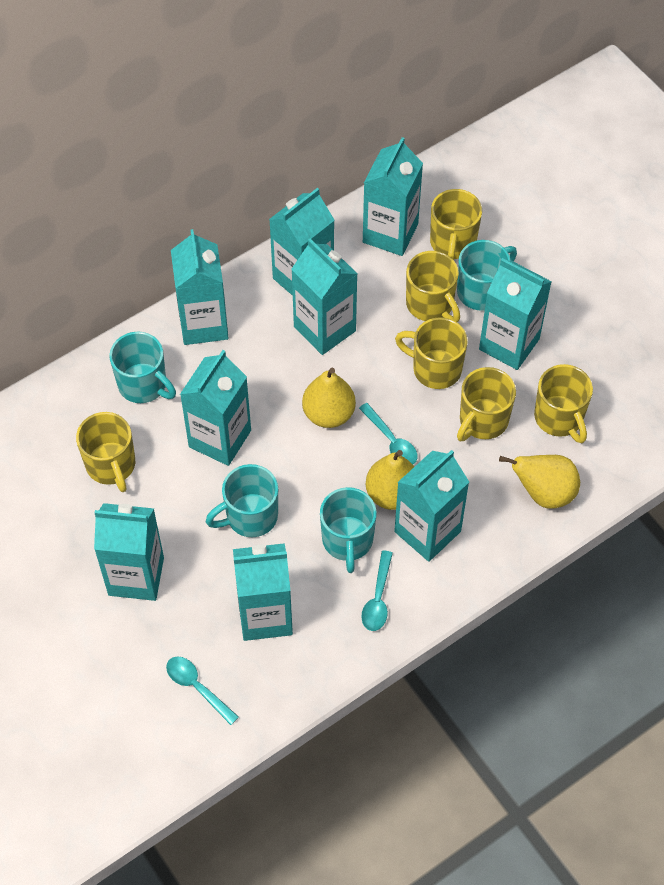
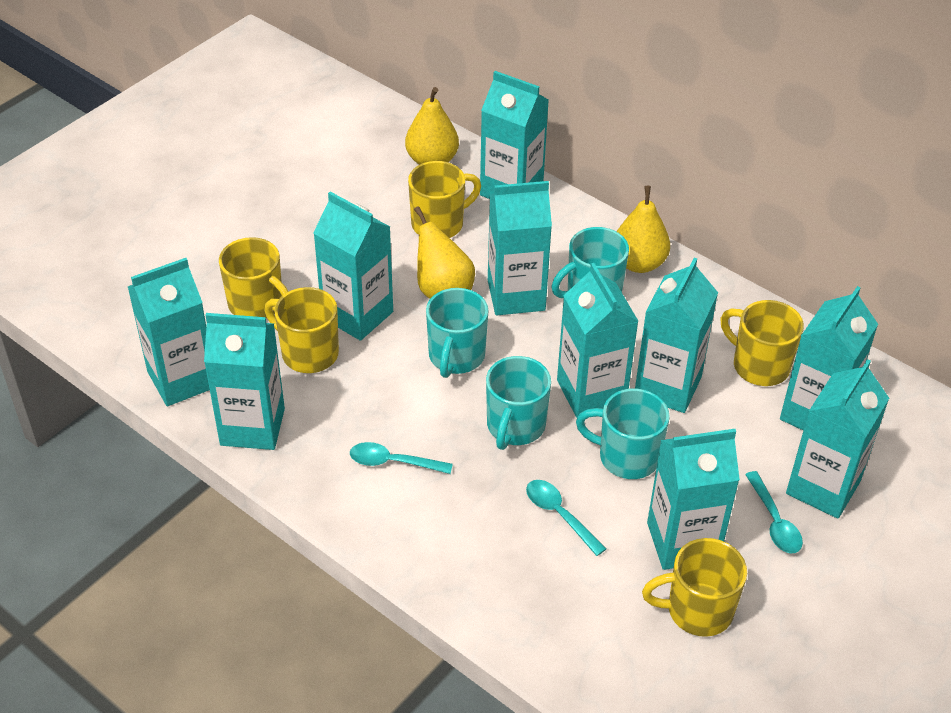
turquoise carton: [94,503,164,601] [171,229,229,345] [180,350,251,466] [233,543,293,641] [269,188,334,296] [291,239,357,355] [363,137,423,256] [394,450,469,562] [479,258,552,370] = 9 -> [128,258,210,406] [204,313,285,450] [313,192,393,341] [480,71,549,199] [488,181,552,315] [557,263,638,418] [635,258,718,413] [647,429,740,570] [780,286,878,431] [786,359,889,519] = 10
yellow mug: [76,412,135,492] [395,317,468,389] [406,251,460,323] [430,189,482,260] [457,367,516,441] [534,364,593,443] = 6 -> [219,237,289,318] [264,287,339,373] [408,161,481,238] [642,538,747,637] [721,300,804,386] = 5

